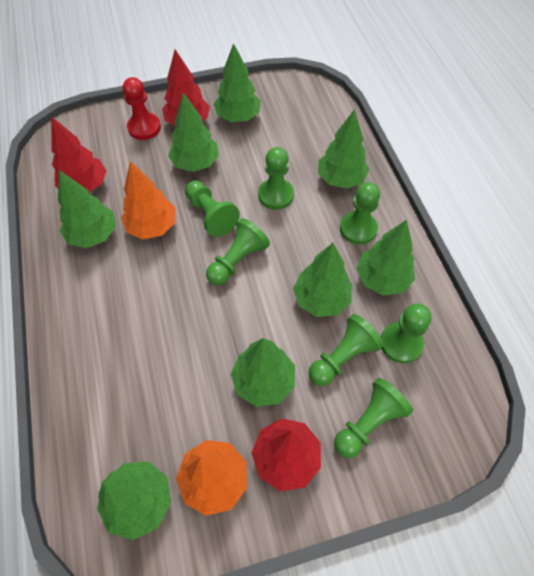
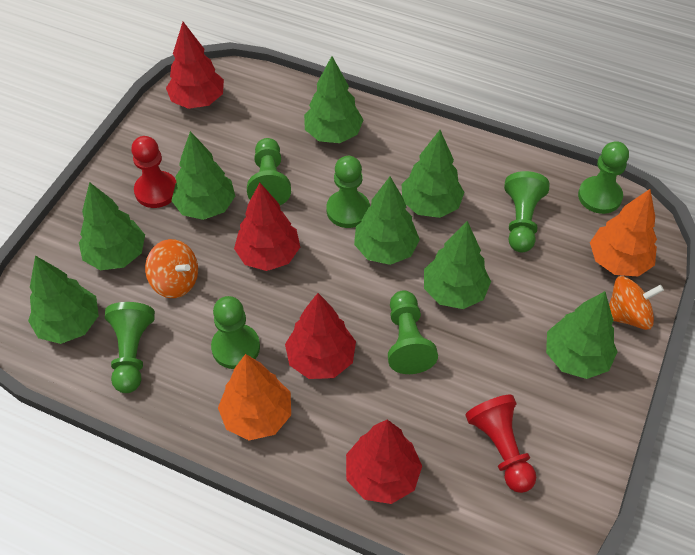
orange spinning top: none = 0 -> [145,239,198,298] [609,276,664,330] = 2
red pawn: [123,77,161,140] = 1 -> [131,136,177,208] [465,395,536,493] = 2
red tree: [51,117,107,192] [162,49,210,127] [252,419,321,491] = 3 -> [166,22,224,109] [234,182,300,271] [285,293,356,379] [346,420,422,504] = 4

